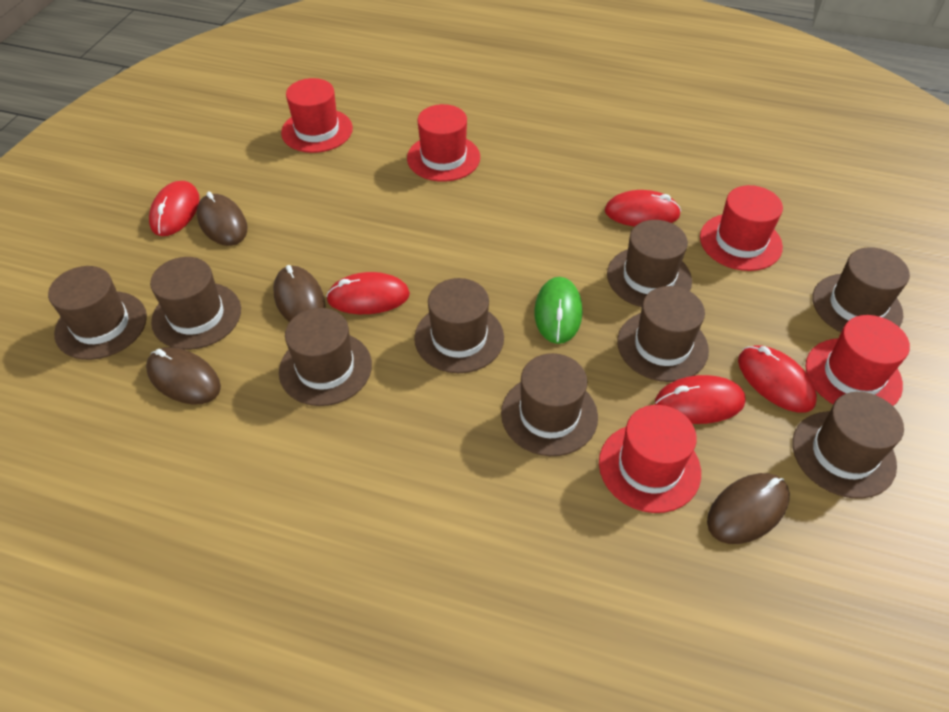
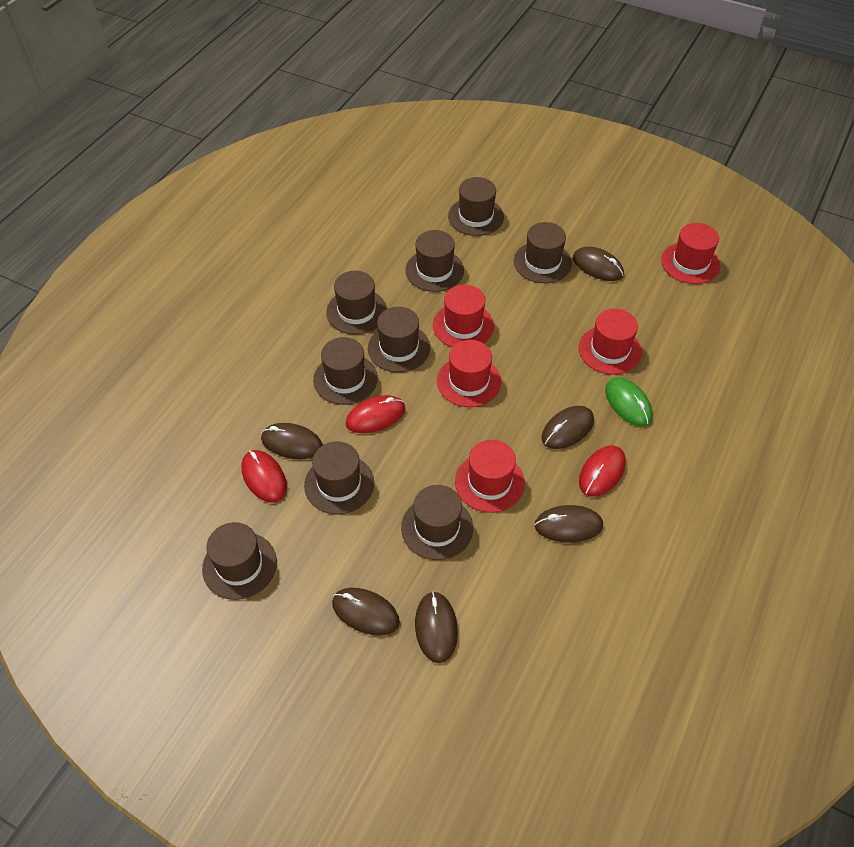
brown mouse: [146,347,221,405] [197,192,247,246] [273,265,325,322] [707,473,790,544] = 4 -> [261,423,323,459] [332,588,400,636] [415,591,458,663] [534,505,603,543] [541,406,594,449] [573,247,624,281] = 6
red mouse: [149,181,200,236] [326,272,410,314] [605,190,681,227] [655,375,746,424] [738,345,817,412] = 5 -> [241,450,287,503] [346,395,406,433] [579,446,626,497] = 3

